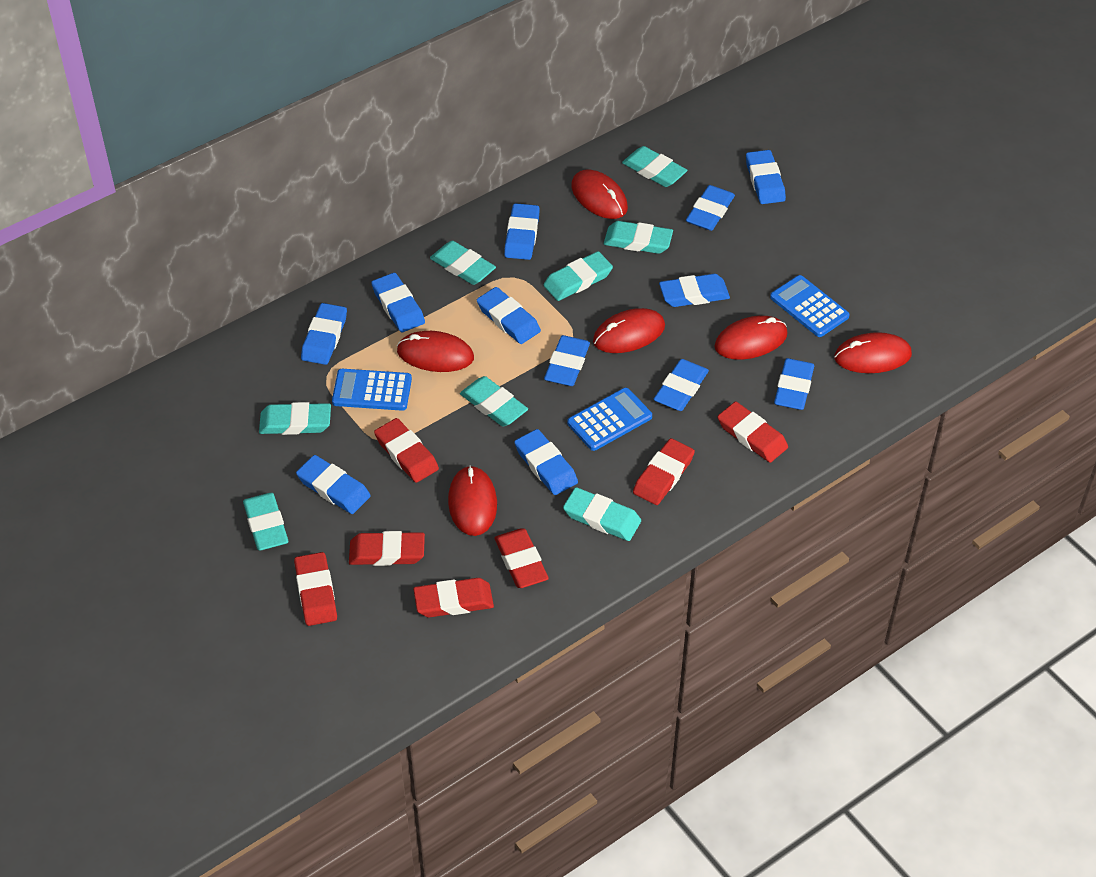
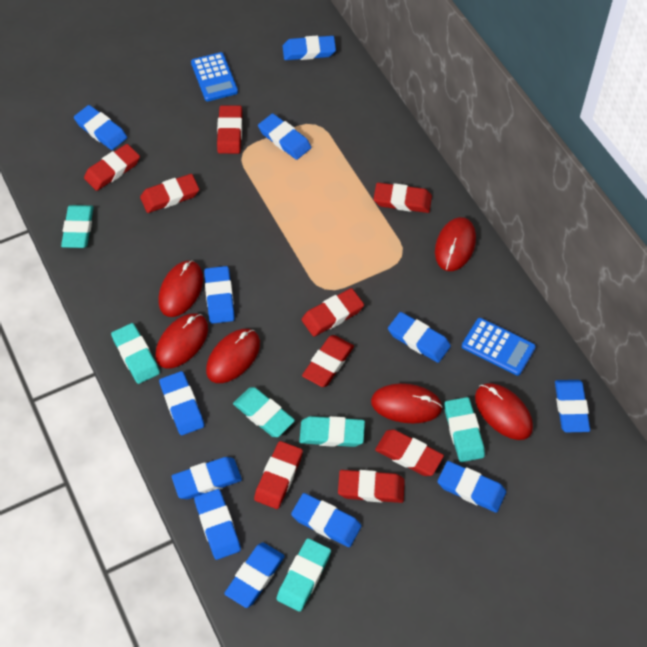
blue calculator: [332,369,412,411] [567,388,652,451] [770,275,850,337] = 3 -> [191,52,238,101] [462,318,536,376] = 2
red eraser: [294,552,337,626] [349,531,425,566] [374,418,439,483] [413,578,494,618] [495,528,549,588] [633,438,695,505] [717,401,788,463] = 7 -> [84,144,140,191] [140,174,199,213] [217,105,242,154] [254,441,303,509] [301,288,364,337] [302,335,354,387] [338,470,405,503] [374,183,432,213] [375,429,444,476] = 9
turquoise eraser: [243,493,288,551] [259,402,331,435] [430,241,496,285] [460,376,528,427] [544,251,613,301] [563,487,641,541] [604,221,673,254] [622,146,688,187] = 8 -> [61,205,93,248] [111,323,160,384] [233,387,295,437] [277,538,331,612] [299,416,365,447] [444,397,485,462] = 6

